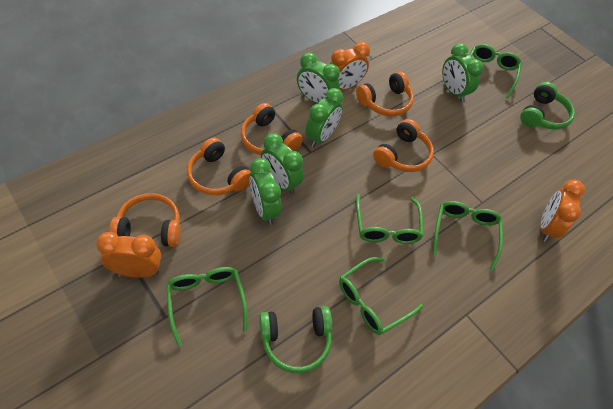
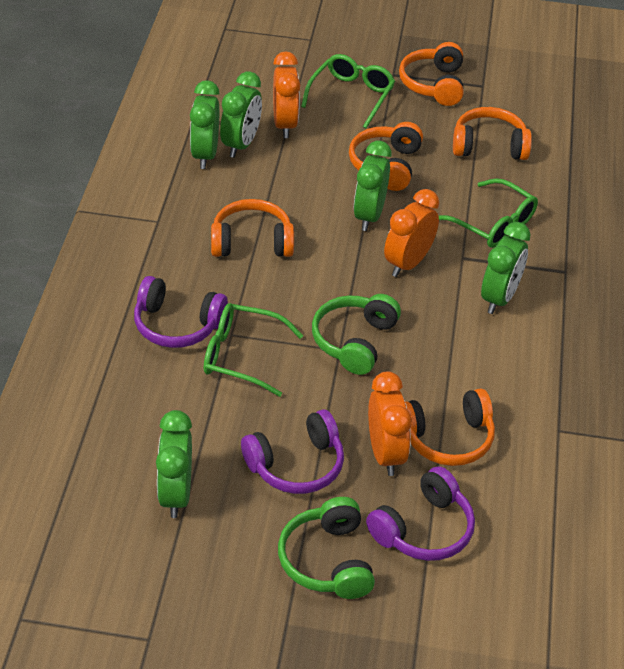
green glasses: [166,267,247,346] [339,257,423,335] [356,194,424,244] [433,201,503,271] [470,44,522,98] = 5 -> [204,303,303,397] [301,54,395,128] [439,178,538,248] = 3
purple headphones: none = 0 -> [134,276,228,348] [241,409,344,494] [366,466,475,561] = 3

